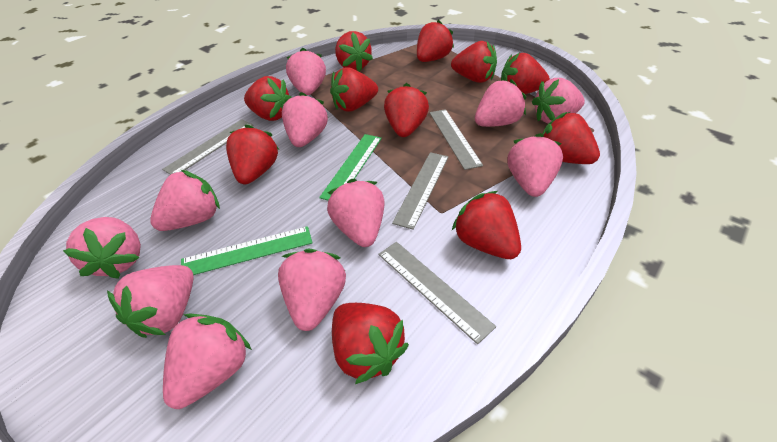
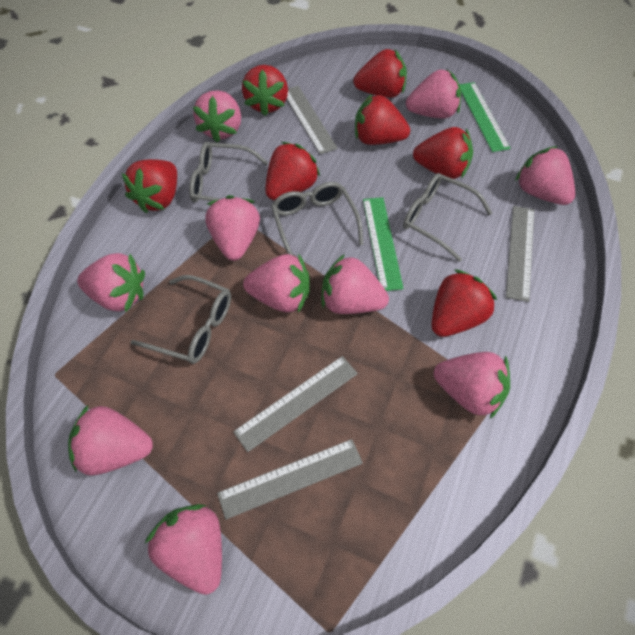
grey glasses: none = 0 -> [131,275,231,364] [189,142,268,203] [271,182,364,256] [403,173,492,262] = 4
pink strawberry: [63,217,141,279] [107,265,194,338] [150,170,220,231] [163,313,252,409] [278,249,346,331] [282,92,328,147] [286,48,326,95] [327,179,385,247] [475,79,526,127] [508,133,563,197] [532,78,585,124] = 11 -> [68,405,153,475] [77,253,145,313] [144,504,222,595] [193,90,241,143] [205,195,260,261] [243,254,310,313] [322,254,389,314] [406,69,461,119] [434,352,510,419] [515,146,575,205] = 10
red strawberry: [226,124,279,184] [244,76,292,121] [330,67,378,112] [332,303,409,384] [335,31,373,72] [384,83,429,137] [417,20,454,62] [451,41,497,83] [452,191,521,259] [501,53,550,94] [543,112,600,164] = 11 -> [122,159,177,213] [242,65,288,116] [265,142,320,200] [354,49,407,98] [355,94,410,145] [413,127,473,179] [431,269,497,337] = 7

